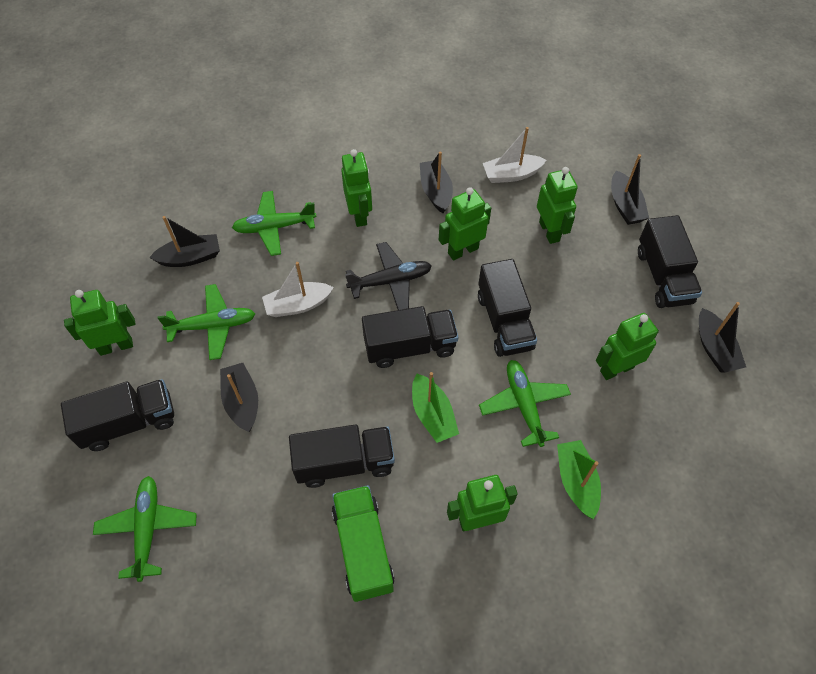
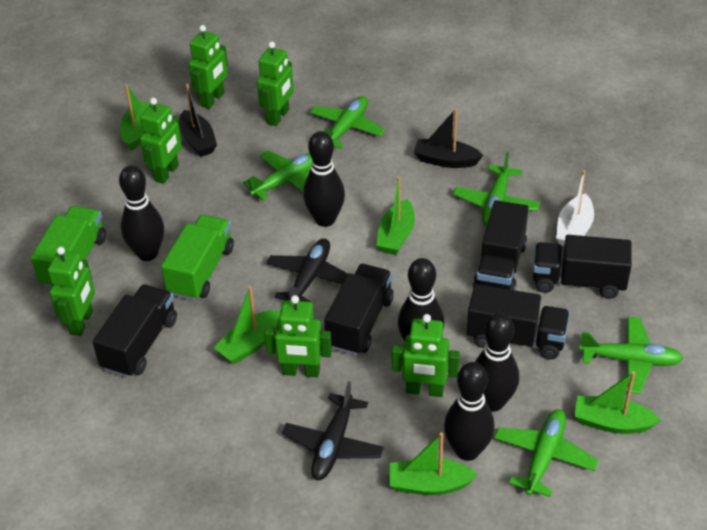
black boat: [149,216,220,267] [220,363,258,432] [420,151,453,213] [611,154,649,225] [699,302,746,373] = 5 -> [179,84,217,157] [414,108,483,168] = 2
black bowling pin: none = 0 -> [119,166,164,261] [303,131,345,227] [398,258,444,342] [444,362,495,461] [475,313,519,412] = 5
black plane: [345,242,432,310] = 1 -> [266,239,348,302] [282,381,384,480] = 2
green boat: [412,372,459,443] [557,440,601,519] = 2 -> [120,84,151,151] [214,286,280,365] [376,176,415,255] [390,432,477,495] [574,371,661,434] = 5
green plane: [93,476,197,582] [157,284,255,360] [232,191,317,256] [479,360,571,447] = 4 -> [243,150,312,201] [310,96,385,149] [453,152,540,226] [494,409,599,497] [579,317,683,394] = 5
green truck: [332,485,395,602] = 1 -> [31,206,106,288] [161,215,234,301] = 2
white boat: [262,262,334,317] [483,127,546,183] = 2 -> [556,170,594,246] = 1

